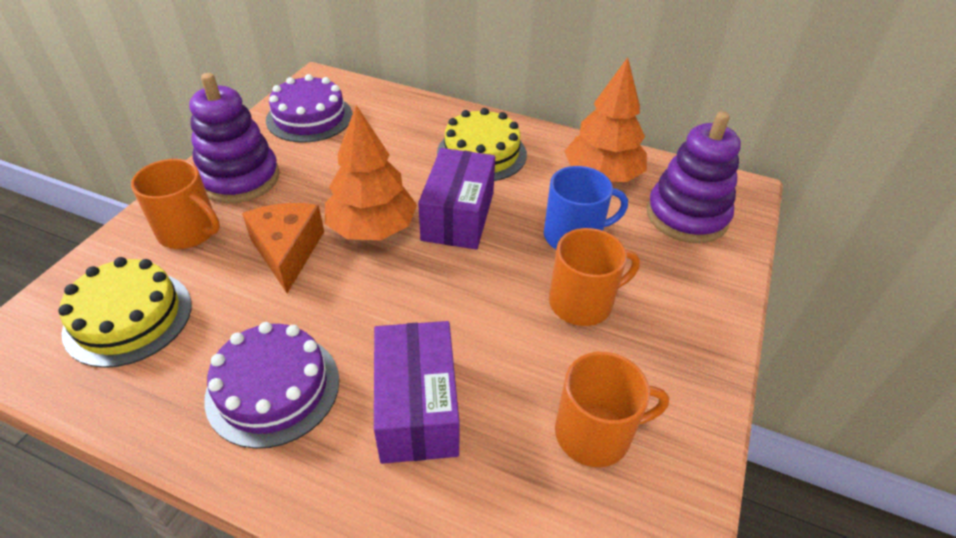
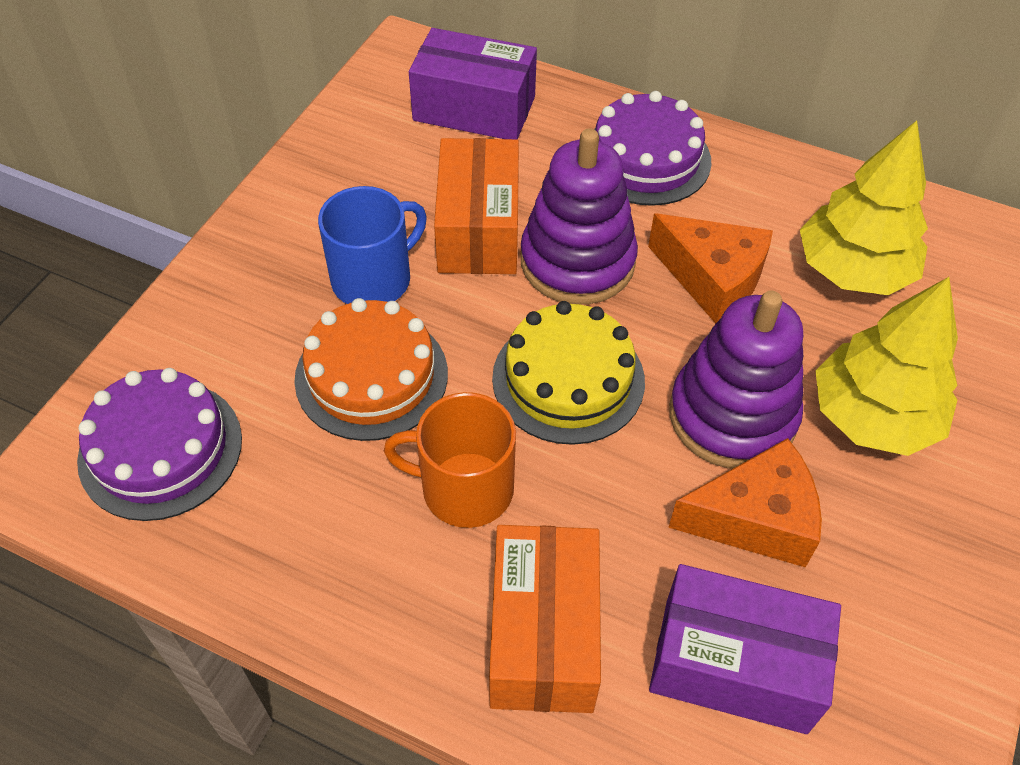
orange box: none = 0 -> [434,138,519,274] [489,525,601,713] = 2
orange cake: none = 0 -> [294,298,448,441] = 1
orange cheese: [242,203,324,293] = 1 -> [648,213,773,324] [668,438,822,568] = 2
orange mug: [131,159,220,249] [549,228,640,326] [555,352,669,467] = 3 -> [384,392,516,528] = 1
orange tree: [325,105,417,240] [564,57,647,182] = 2 -> none = 0
yellow cake: [58,257,192,368] [437,108,527,181] = 2 -> [492,301,645,445] = 1
yellow tree: none = 0 -> [800,120,928,295] [815,277,958,456] = 2

